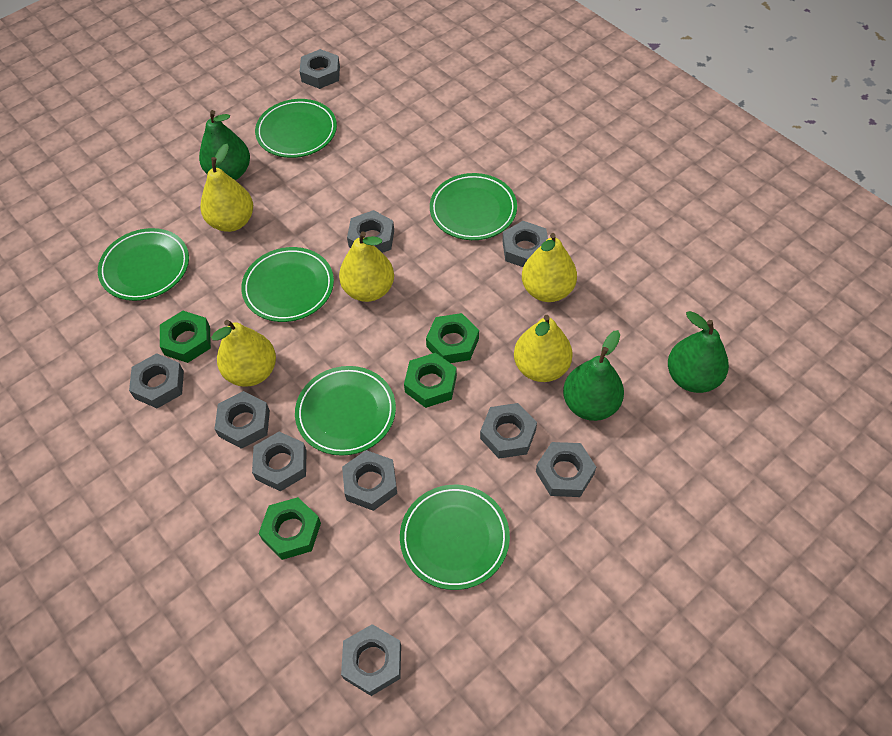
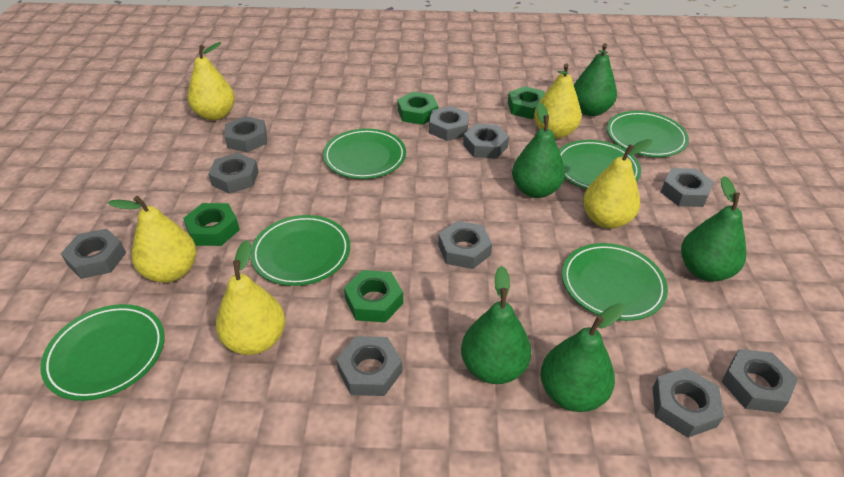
green pear: [199,110,250,180] [563,330,624,421] [668,311,729,393] = 3 -> [461,266,531,384] [512,103,565,198] [541,303,625,412] [574,43,617,116] [681,176,746,282] = 5

